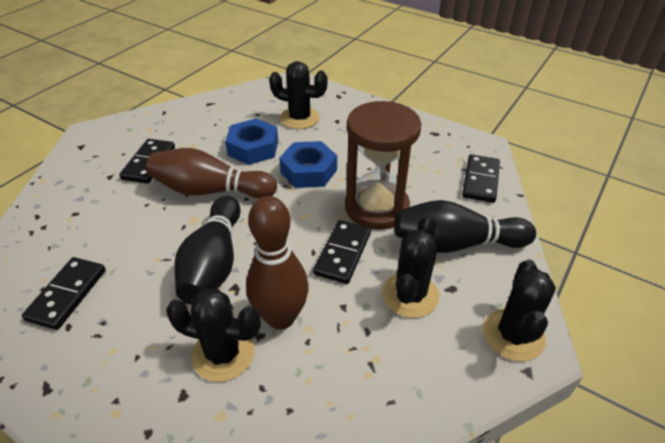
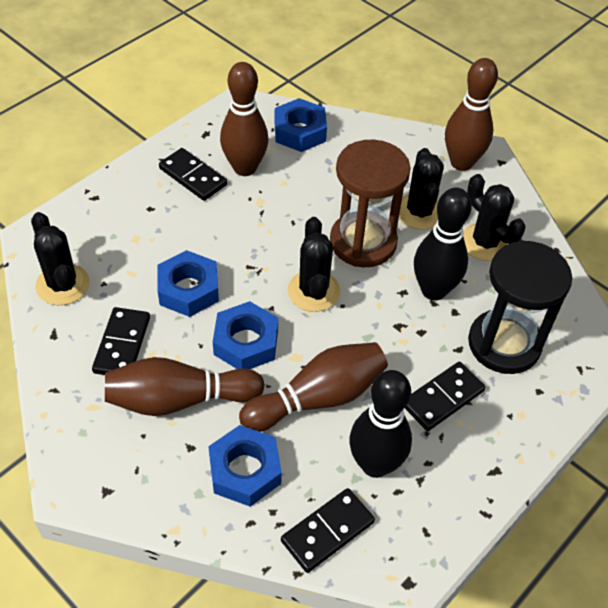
black hourglass: none = 0 -> [468,240,572,374] = 1
blue nut: [225,119,278,165] [279,141,337,188] = 2 -> [157,250,219,317] [208,425,282,507] [213,301,278,369] [275,98,327,152] = 4
brown bowling pin: [146,148,277,199] [246,196,309,330] = 2 -> [105,357,265,416] [220,62,269,176] [239,342,388,432] [445,58,498,171] = 4

